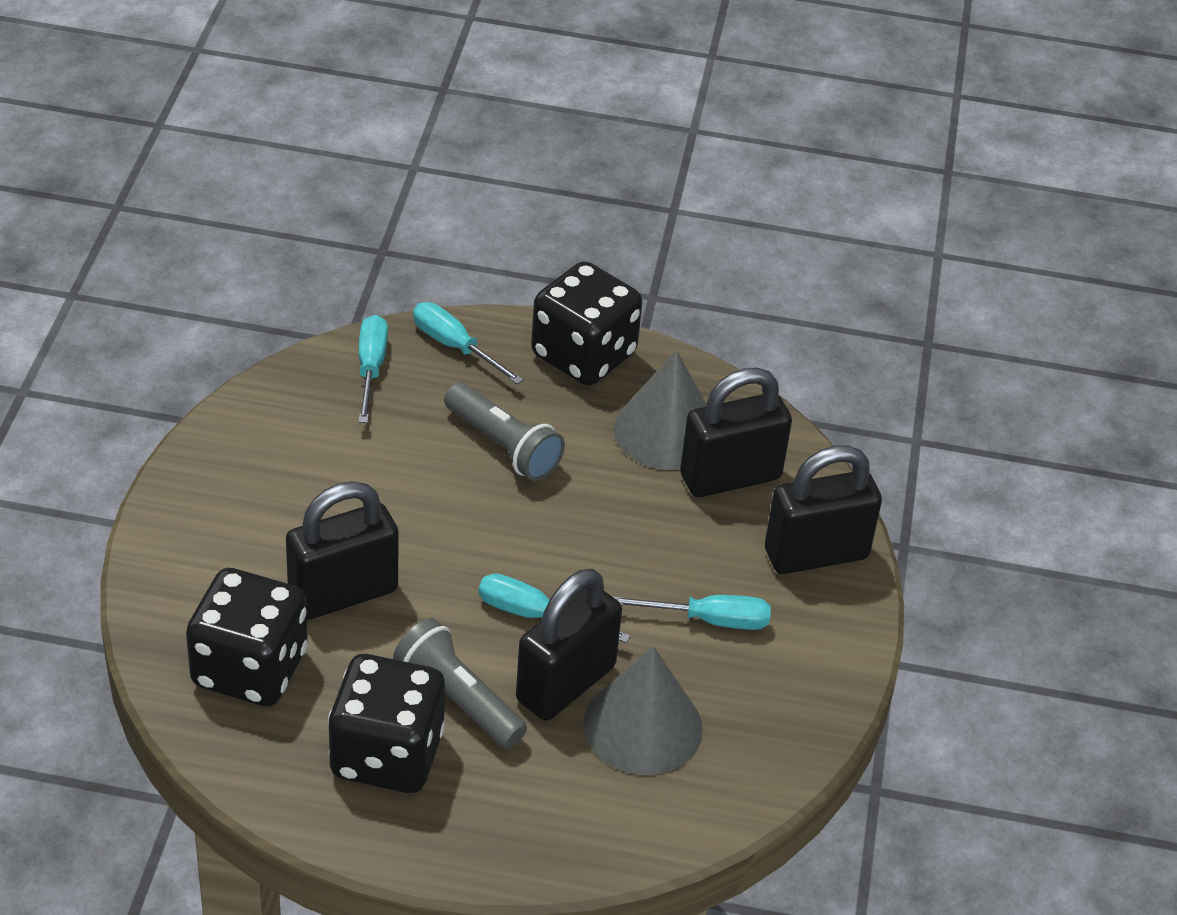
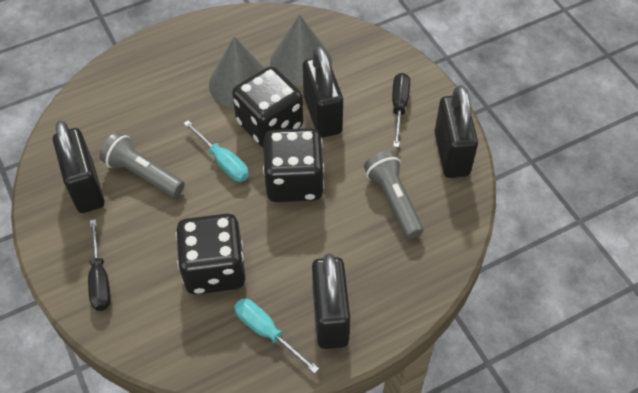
black screwdriver: none = 0 -> [88,219,111,311] [392,73,410,147] = 2
turquoise screwdriver: [359,315,388,423] [413,302,524,385] [479,573,630,643] [612,595,771,630] = 4 -> [184,120,249,182] [234,299,319,373] = 2

